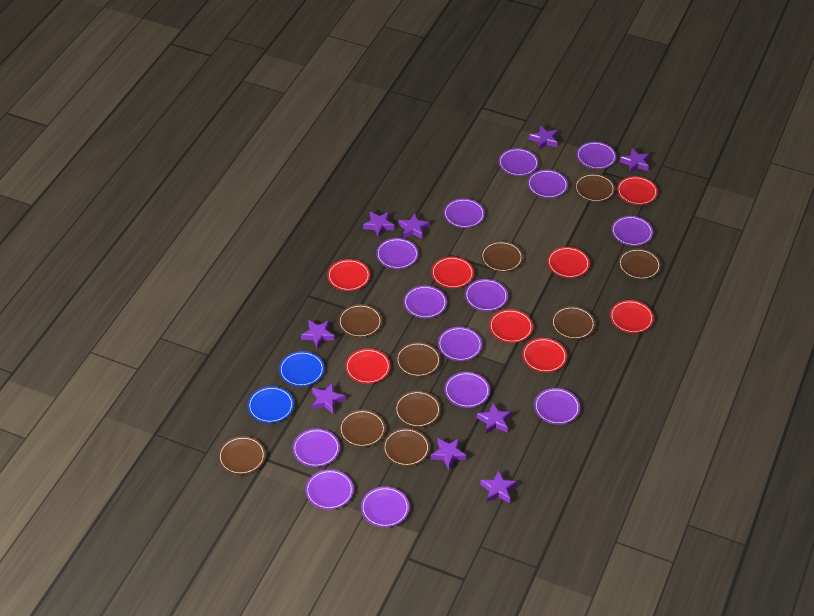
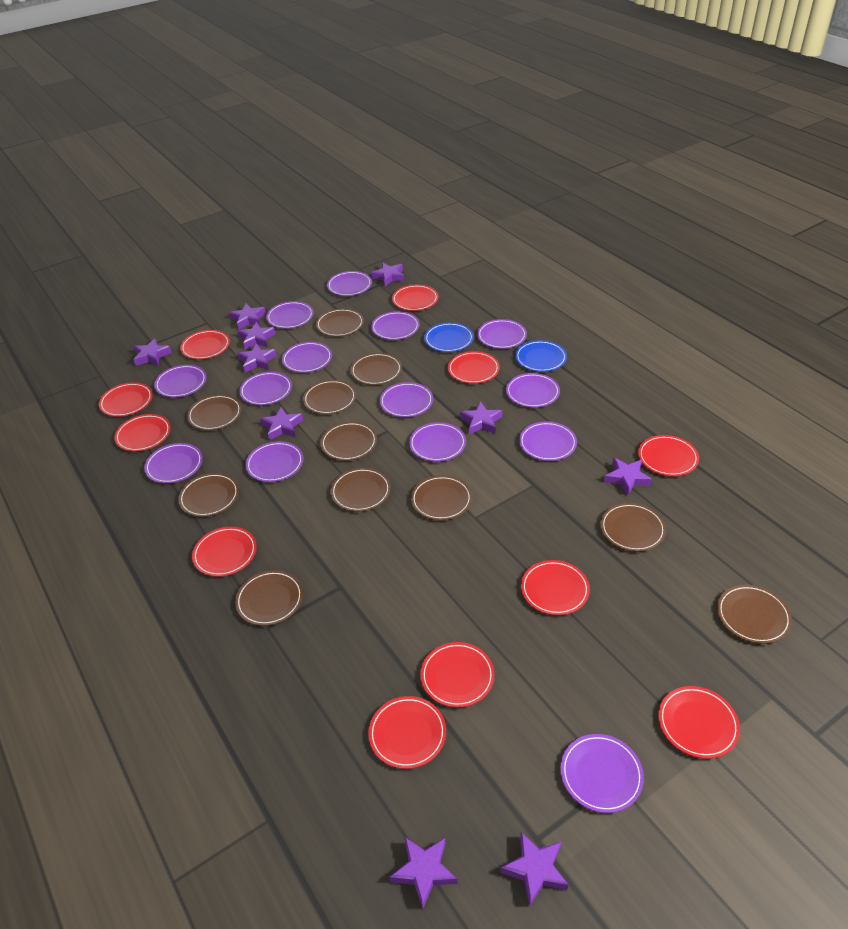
brown plate: [218,436,266,475] [338,304,382,338] [339,410,386,447] [383,428,430,466] [395,391,441,428] [396,342,441,377] [481,241,523,272] [551,306,595,340] [574,173,615,202] [618,248,661,280] = 10 -> [178,473,239,517] [187,395,242,430] [235,570,303,626] [303,380,356,414] [316,308,364,337] [321,422,377,461] [331,468,391,512] [351,353,402,385] [411,475,472,520] [600,503,666,552] [717,585,792,644] = 11
purple star: [301,320,335,349] [312,382,346,414] [363,212,395,238] [398,213,430,239] [431,438,467,470] [477,403,512,434] [480,470,517,503] [529,125,558,150] [620,148,649,173] = 9 -> [133,338,172,366] [229,303,266,330] [237,343,277,372] [238,322,276,349] [260,407,303,440] [371,262,404,286] [389,837,457,909] [460,401,502,435] [500,832,568,907] [604,458,652,496] = 10
red plate: [327,259,370,291] [345,349,391,384] [431,257,474,288] [489,309,533,343] [522,338,567,373] [547,247,590,278] [610,300,654,333] [617,176,658,205] = 8 -> [99,382,153,417] [114,414,171,452] [180,330,230,360] [192,527,257,577] [368,696,446,769] [392,284,438,311] [420,642,495,708] [448,351,500,384] [521,560,590,615] [638,435,699,476] [658,686,740,759] = 11

